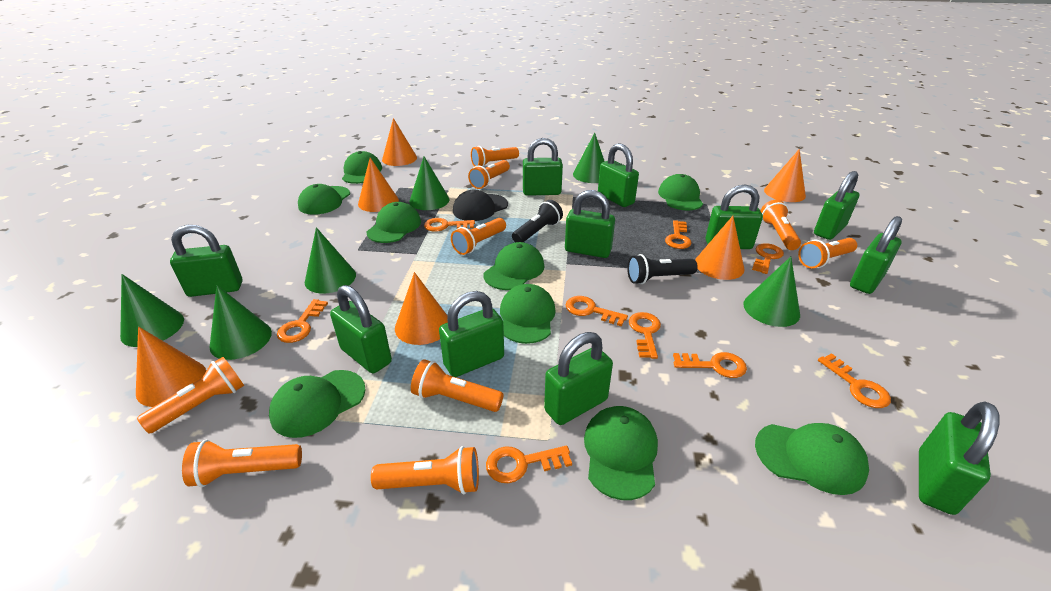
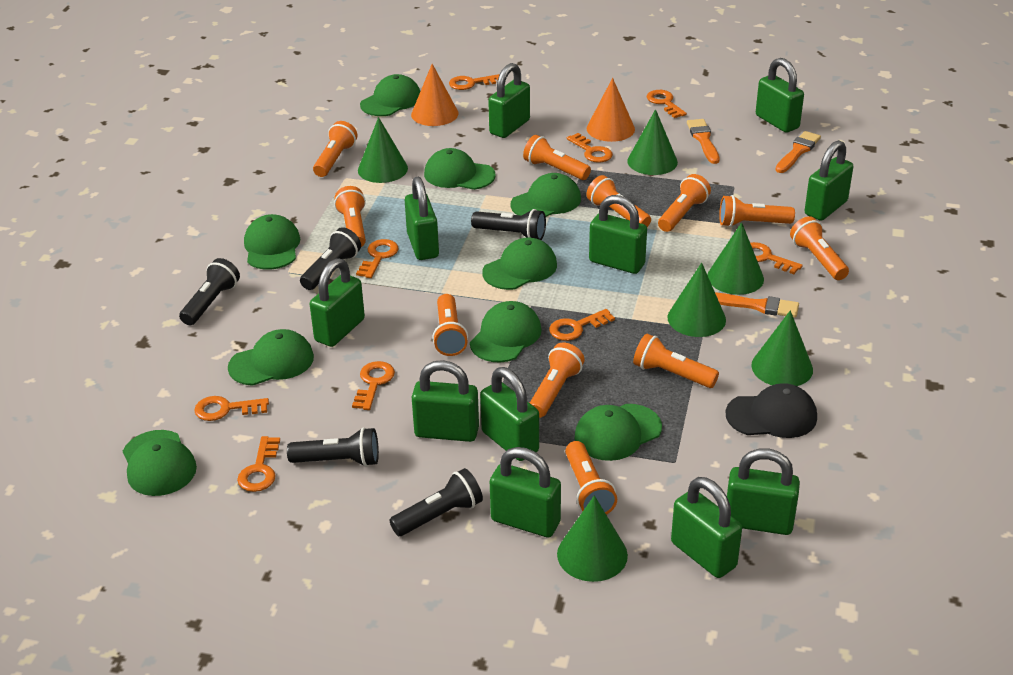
black flashlight: [512,200,563,242] [627,254,698,284] = 2 -> [179,258,240,325] [287,427,379,467] [300,227,361,290] [389,468,483,536] [471,209,546,240] = 5
orange brush: none = 0 -> [687,119,719,164] [715,292,799,318] [775,131,821,173] = 3
orange cone: [136,327,206,407] [358,158,399,212] [382,118,417,166] [395,272,448,345] [695,216,745,280] [764,149,806,202] = 6 -> [411,64,458,126] [587,78,635,142] = 2
orange flashlight: [137,357,244,433] [182,440,302,487] [371,446,479,494] [411,359,504,412] [451,218,506,255] [468,160,510,189] [471,146,519,167] [761,200,801,250] [798,238,857,268] = 9 -> [313,121,357,177] [334,186,366,247] [432,294,468,356] [523,135,591,180] [530,343,585,418] [565,441,617,515] [586,175,651,227] [633,334,719,388] [658,174,711,232] [719,195,795,227] [790,216,849,280] = 11

